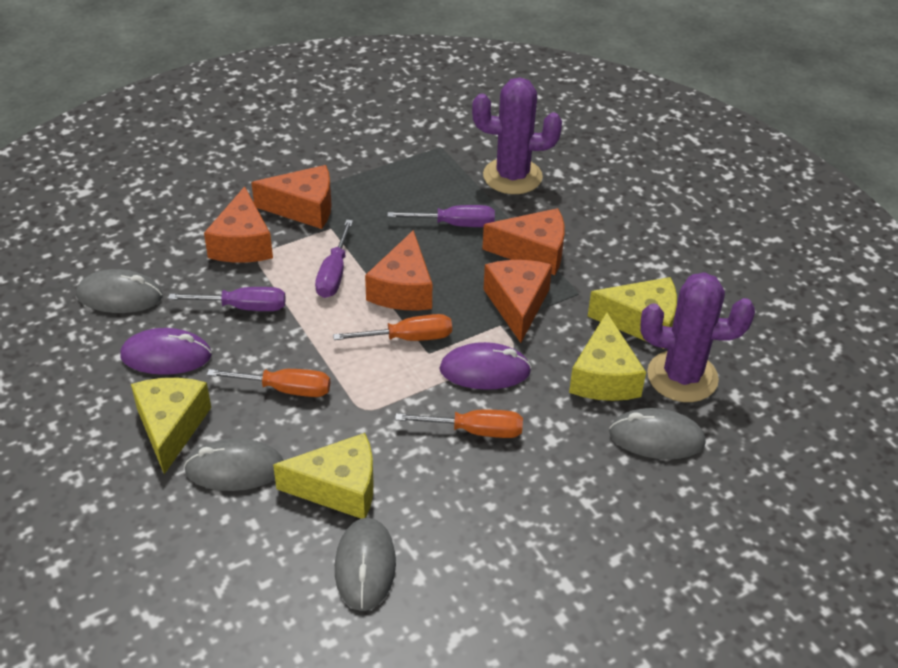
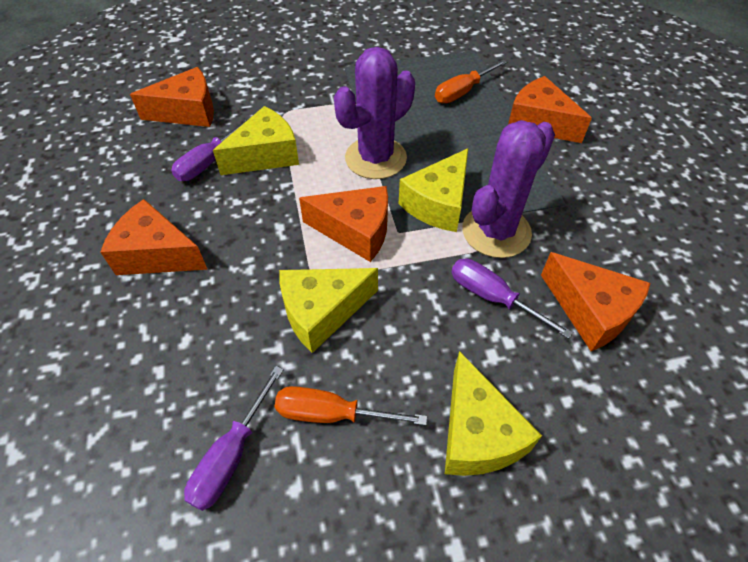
grey mouse: [76,269,162,313] [184,438,284,491] [335,518,396,611] [609,408,706,459] = 4 -> none = 0
orange screwdriver: [207,369,330,397] [333,314,452,341] [395,410,523,438] = 3 -> [275,386,427,426] [435,59,507,103] = 2
purple mouse: [120,328,212,375] [440,342,532,390] = 2 -> none = 0

